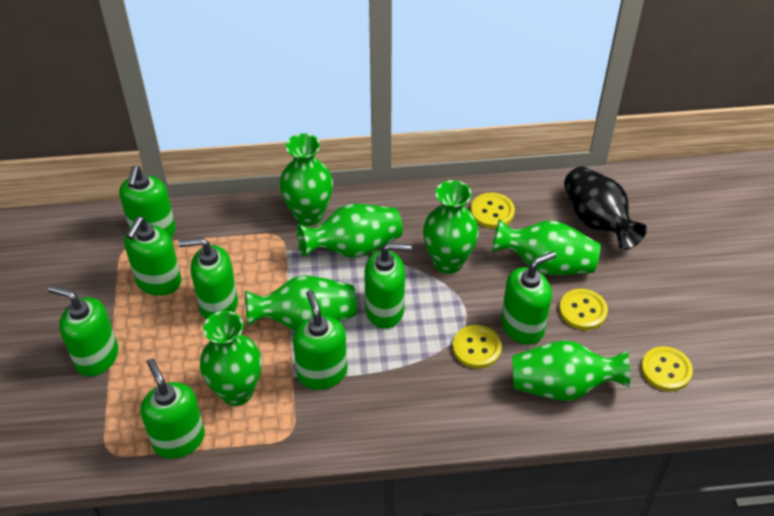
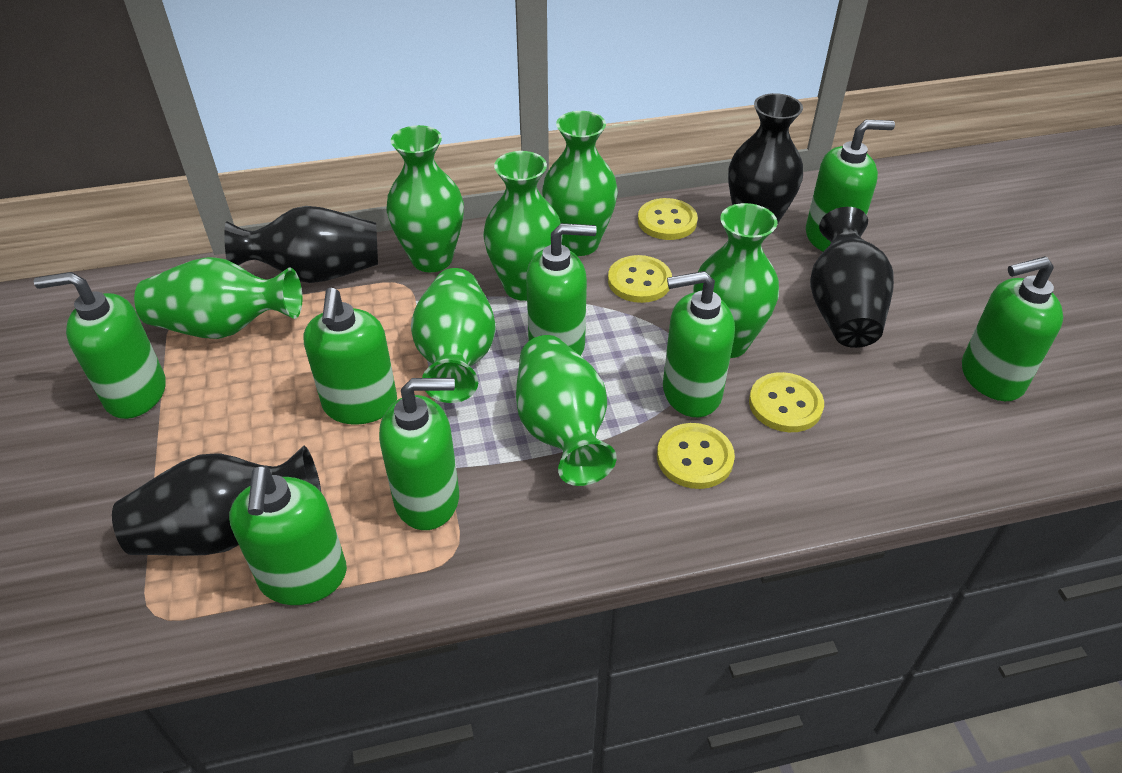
black vase: [564,166,647,250] = 1 -> [112,446,321,556] [224,206,378,283] [728,93,803,225] [810,207,894,348] = 4

